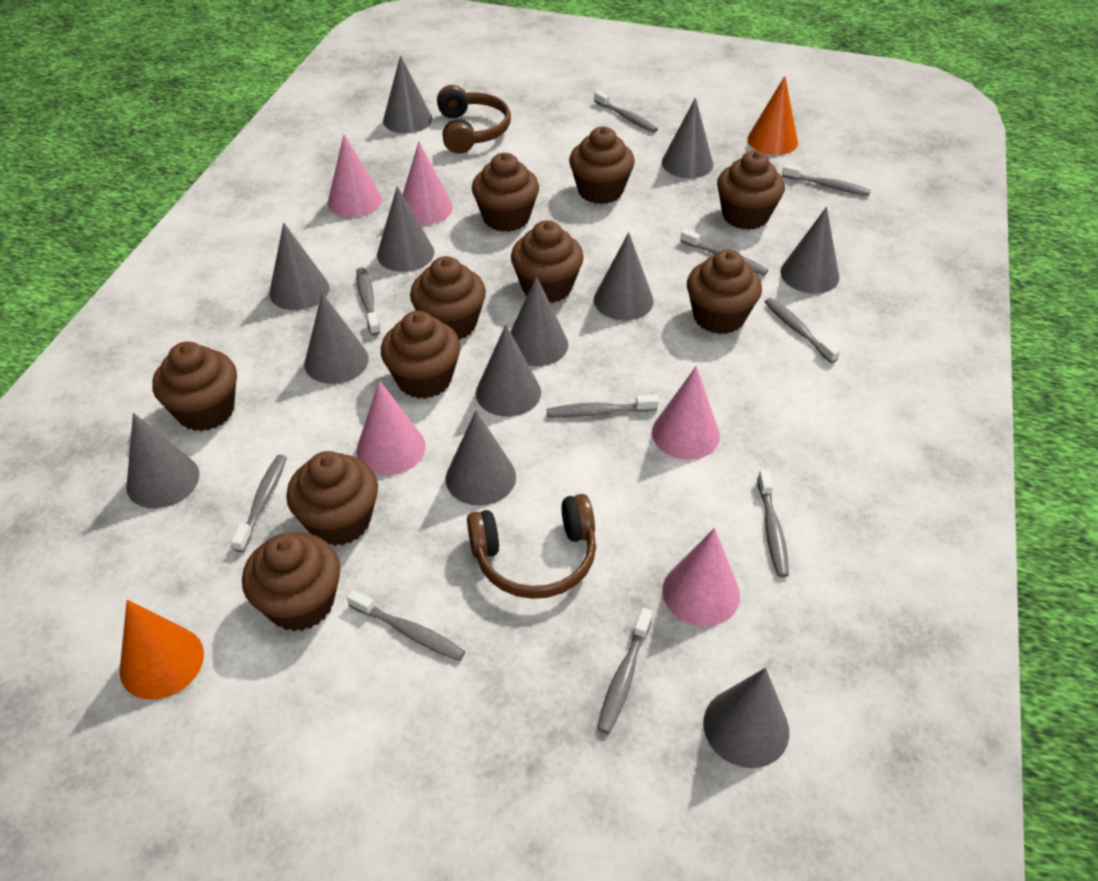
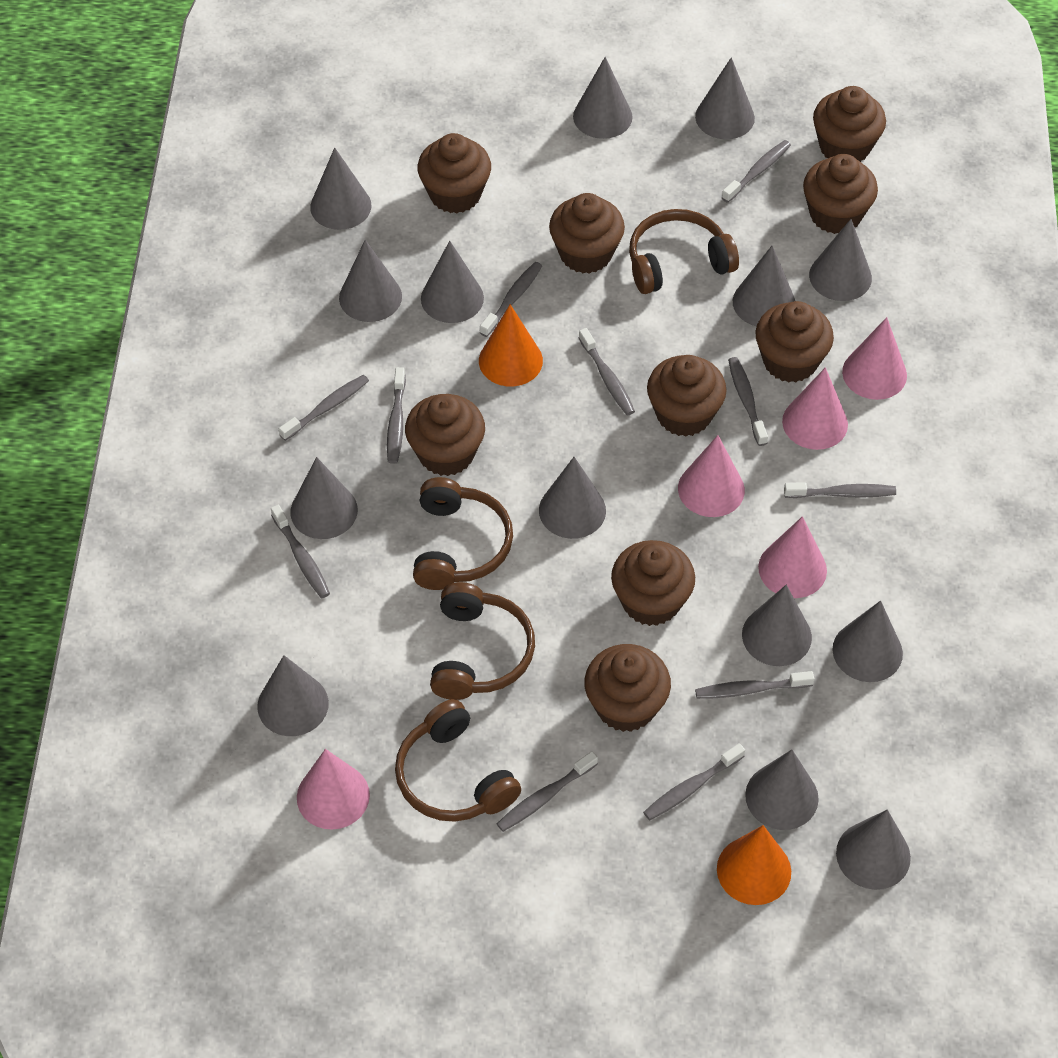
brown cupcake: [152,342,237,431] [242,533,341,632] [286,451,378,546] [381,311,461,399] [410,256,486,340] [472,153,539,232] [511,220,584,303] [569,127,635,204] [687,249,762,334] [717,151,785,230] = 10 -> [405,394,485,476] [418,133,491,213] [549,193,625,274] [584,644,671,732] [611,540,695,626] [647,355,727,437] [755,301,834,383] [803,154,878,234] [813,86,886,162] = 9
brown headphones: [437,85,511,154] [467,494,596,599] = 2 -> [395,699,521,822] [413,477,513,590] [430,582,535,700] [629,209,739,294] = 4
grey cone: [126,413,199,508] [269,223,329,310] [304,293,369,384] [377,186,434,272] [383,55,432,133] [446,410,516,506] [476,325,541,417] [510,276,568,366] [594,232,654,320] [662,98,714,178] [703,668,789,768] [780,207,840,294] = 12 -> [257,655,329,736] [291,457,358,539] [310,147,371,230] [339,240,402,322] [421,241,484,323] [539,457,606,539] [573,57,632,139] [695,57,755,139] [733,245,795,326] [742,585,812,666] [745,750,819,830] [809,219,872,301] [832,601,903,682] [836,810,911,890] = 14
grey toothbrush: [231,455,287,552] [347,590,465,661] [356,267,380,335] [547,395,659,417] [594,91,658,133] [597,608,653,734] [680,229,768,276] [757,470,789,577] [765,298,840,363] [782,164,871,196] = 10 -> [271,505,330,598] [279,375,369,441] [387,367,406,464] [479,262,542,337] [497,751,598,832] [579,328,635,415] [643,743,745,820] [695,671,815,699] [722,140,791,203] [728,357,768,446] [784,482,896,498] = 11

